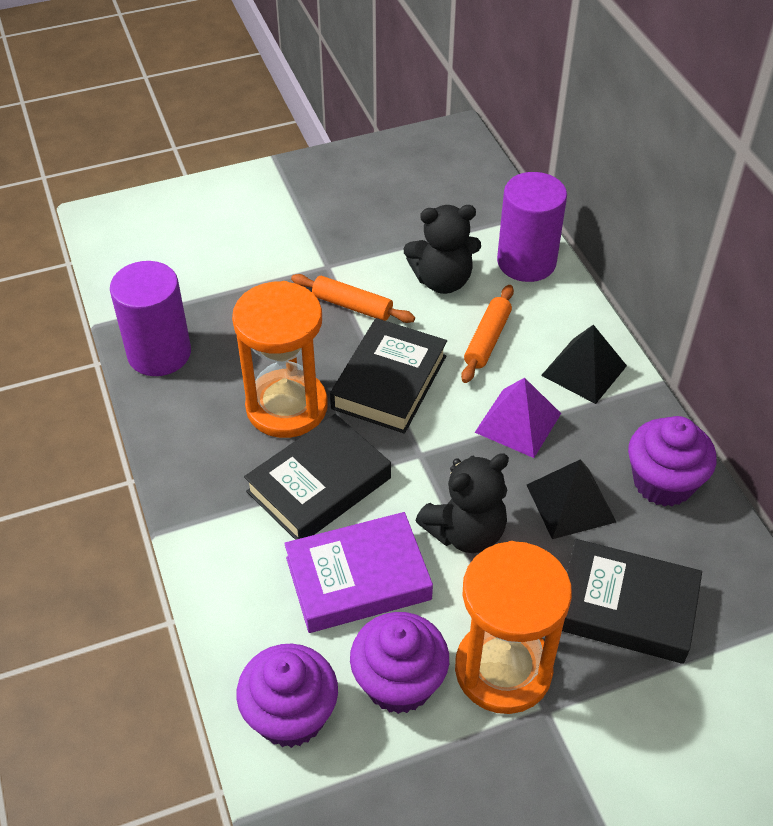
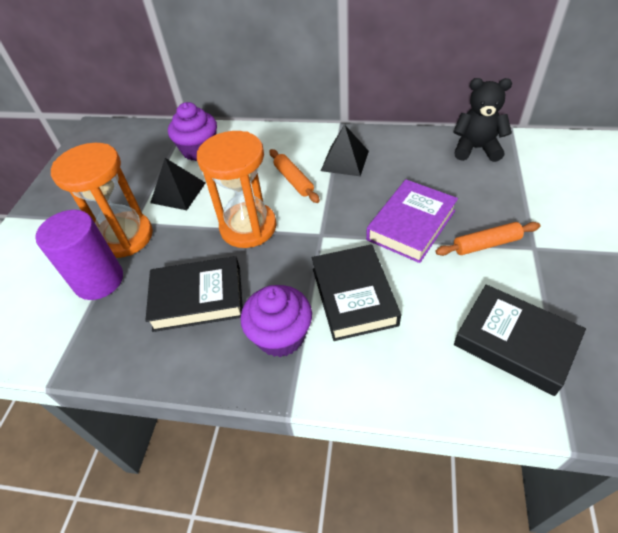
black teddy bear: [404,205,481,294] [416,453,509,553] = 2 -> [453,78,512,162] = 1
purple cupcake: [236,644,338,748] [350,612,449,714] [628,416,716,507] = 3 -> [168,102,217,161] [241,285,312,357] = 2
purple cylinder: [110,261,191,376] [497,172,567,282] = 2 -> [35,210,123,300] = 1
purple pyramid: [475,378,561,458] = 1 -> none = 0

